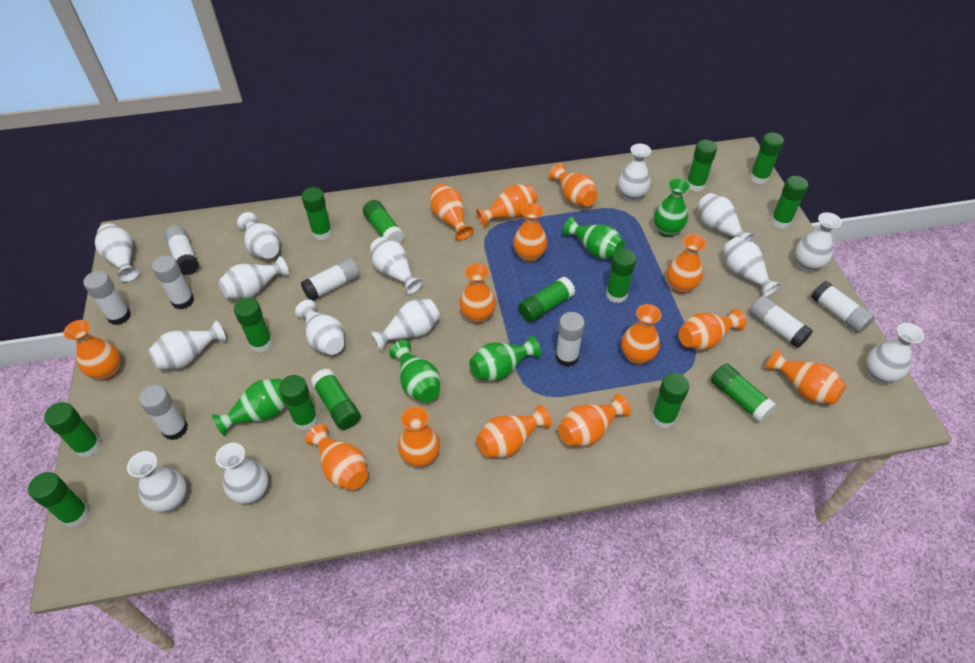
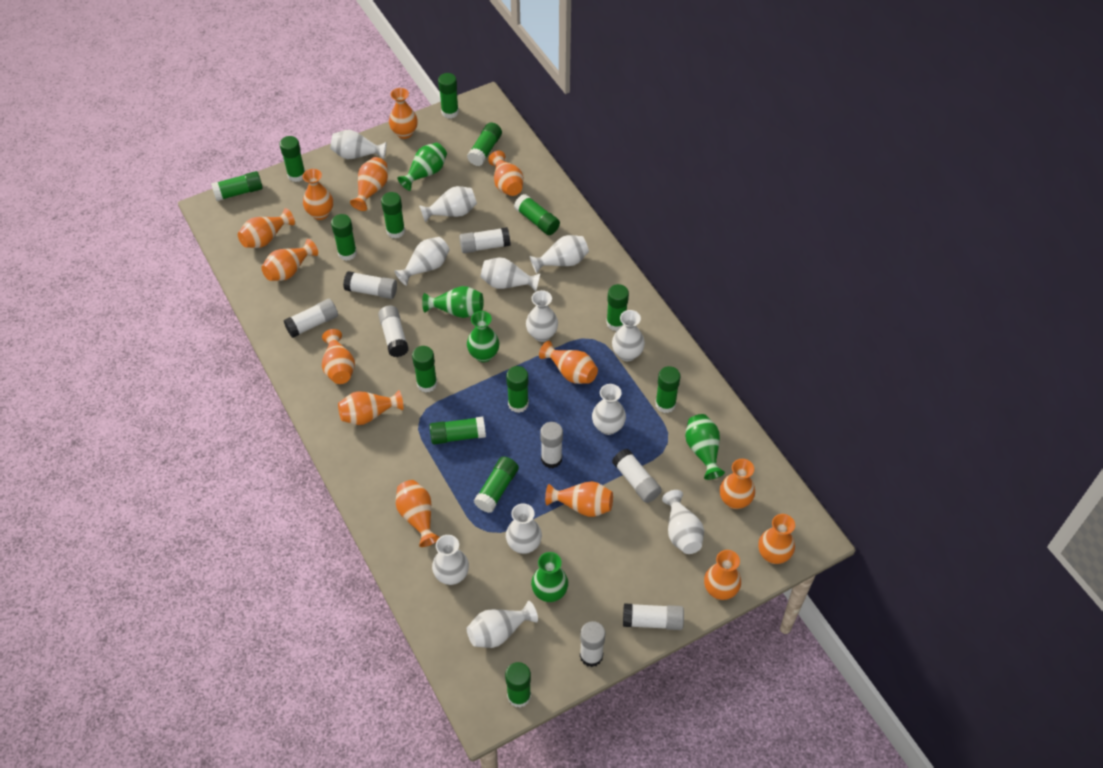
white vase: [95,223,140,282] [127,451,187,512] [149,321,226,369] [216,443,268,504] [219,256,289,299] [237,212,280,259] [295,300,345,355] [370,237,423,295] [371,299,440,351] [618,144,651,202] [698,193,754,241] [723,237,781,297] [795,212,842,272] [867,323,924,384] = 14 -> [331,130,386,160] [394,237,450,286] [419,186,477,223] [432,535,469,585] [467,601,538,648] [480,257,541,291] [506,503,542,554] [526,290,558,342] [530,235,589,274] [592,384,626,435] [612,310,645,361] [662,490,704,554] = 12

